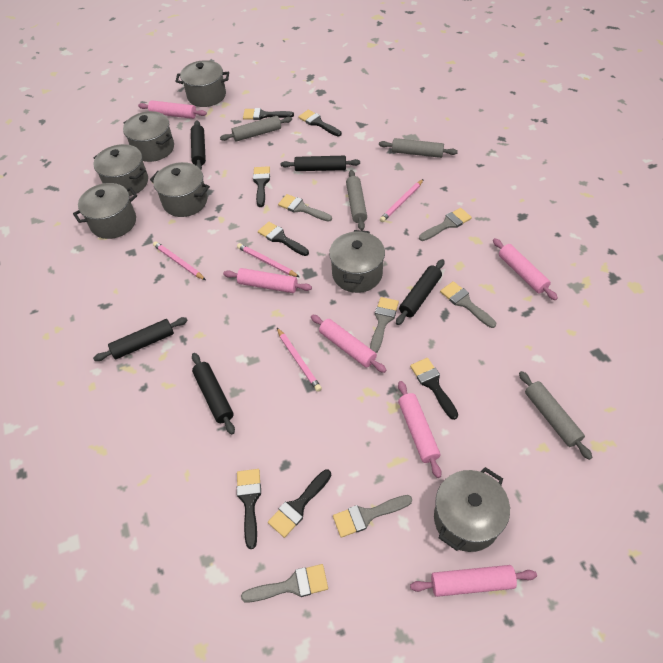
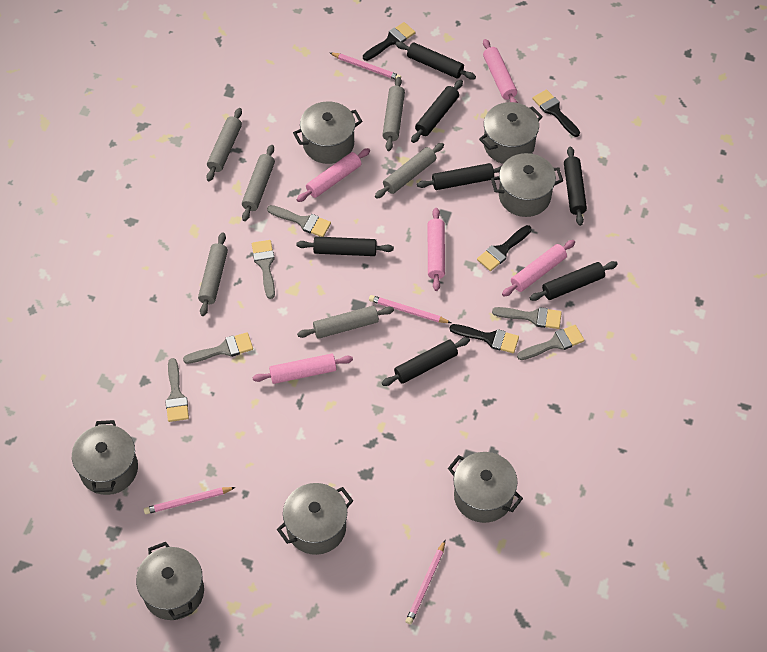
black brush: [237,469,261,549] [243,108,294,120] [253,166,270,207] [258,222,309,256] [268,470,331,538] [298,110,342,136] [410,358,458,420] = 7 -> [363,22,415,61] [449,324,519,353] [477,225,532,271] [532,89,580,137] = 4
black rolling pin: [93,317,188,361] [191,120,206,170] [192,353,235,435] [281,156,360,171] [396,259,444,325] = 5 -> [296,236,394,256] [382,337,470,386] [395,42,476,80] [411,80,463,143] [417,163,502,190] [530,261,618,301] [564,146,587,226] = 7
grey rolling pin: [220,116,292,142] [346,170,367,230] [379,138,458,158] [519,371,593,460] = 4 -> [198,232,228,316] [206,108,242,181] [242,145,275,221] [297,306,394,339] [375,143,444,199] [382,77,405,151] = 6
pink rolling pin: [138,100,207,119] [223,268,312,293] [311,315,386,373] [398,381,442,478] [410,565,537,597] [493,238,558,300] = 6 -> [252,354,353,384] [297,148,370,202] [428,208,445,291] [483,39,518,103] [502,240,575,296] = 5

